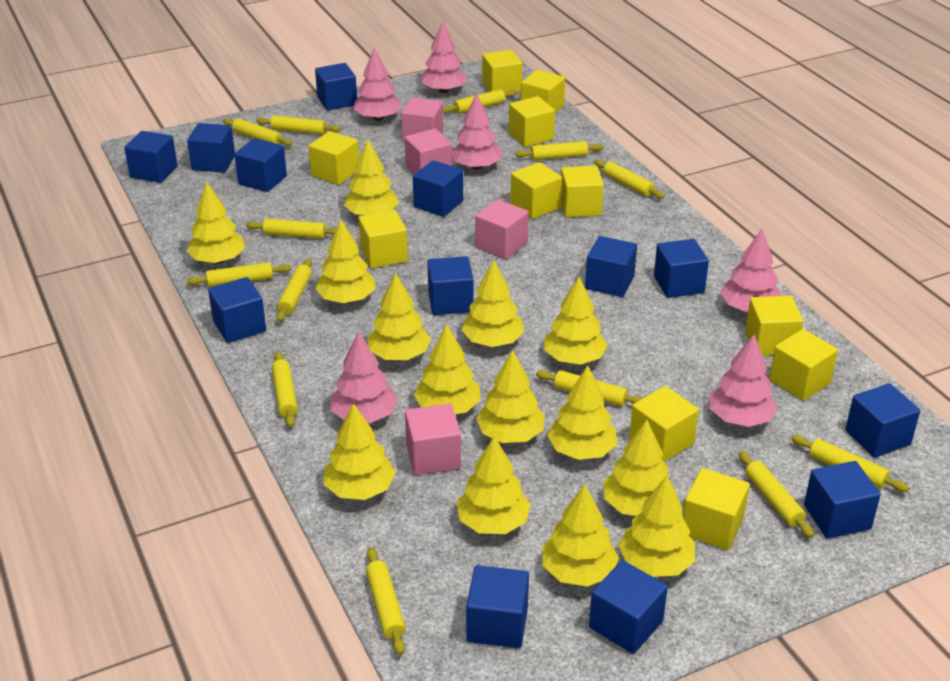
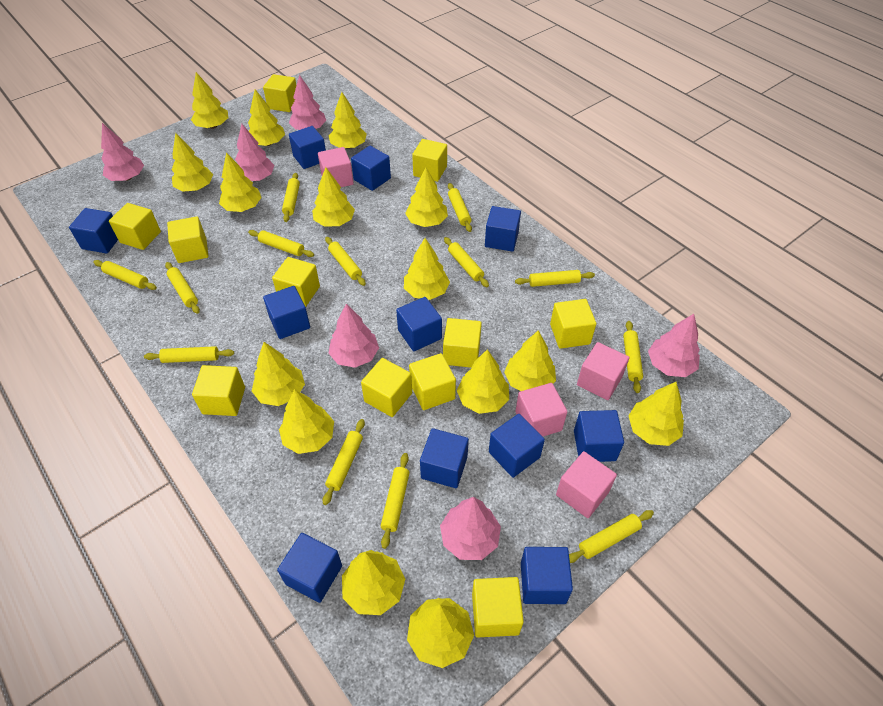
blue cube: [124,131,177,183] [187,123,235,173] [208,277,266,343] [234,138,287,192] [315,63,357,111] [413,160,463,217] [428,256,474,315] [466,565,529,648] [585,236,637,297] [589,560,668,654] [654,239,709,298] [804,461,881,539] [845,383,920,458] = 13 -> [69,208,118,254] [263,286,310,339] [277,533,342,603] [289,126,326,169] [351,146,391,191] [396,297,442,351] [420,428,469,488] [485,206,521,252] [489,414,545,478] [521,547,573,604] [574,410,624,462] = 11
yellow tree: [187,182,245,264] [315,220,376,303] [324,403,396,500] [344,139,399,215] [368,273,431,360] [414,324,480,414] [456,436,531,534] [461,260,525,347] [476,350,544,443] [542,484,619,587] [544,276,608,365] [547,365,617,460] [604,420,677,516] [618,476,695,577] = 14 -> [172,133,213,192] [191,72,228,129] [219,153,262,212] [248,89,285,146] [252,342,305,406] [279,389,334,454] [312,167,355,227] [329,92,367,149] [342,550,405,615] [404,238,450,300] [405,167,448,227] [407,598,474,668] [457,349,509,414] [504,330,556,391] [628,382,684,446] = 15

